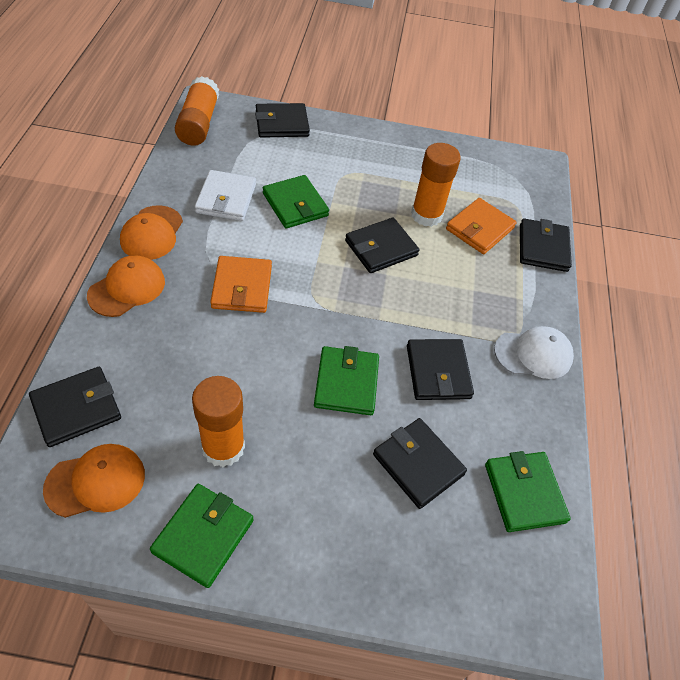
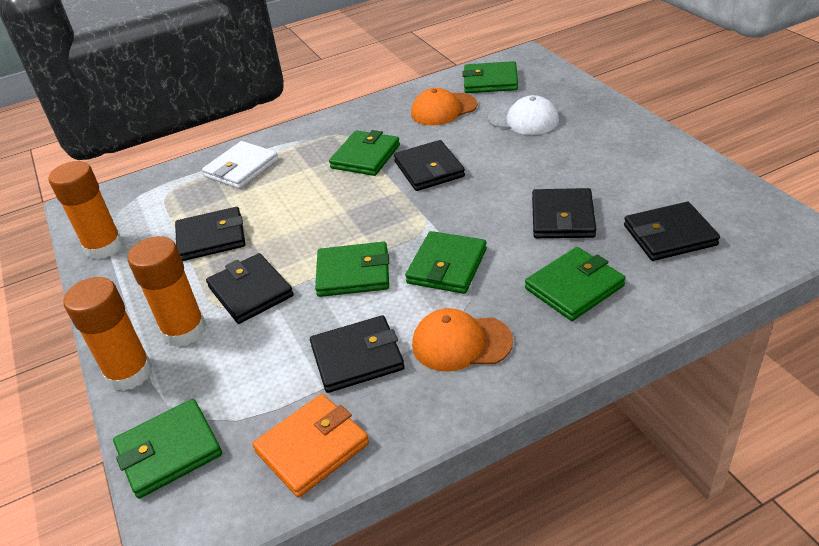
green wallet: [150,484,253,588] [263,175,329,229] [314,346,379,415] [485,451,571,532] = 4 -> [113,399,222,499] [315,242,389,297] [329,130,400,176] [405,231,487,294] [463,61,518,93] [525,247,626,321] = 6
orange cap: [43,444,145,518] [87,255,165,317] [120,205,183,260] = 3 -> [411,88,478,126] [412,308,513,372] = 2
orange wallet: [210,256,272,313] [446,198,517,254] = 2 -> [252,394,369,498] = 1

